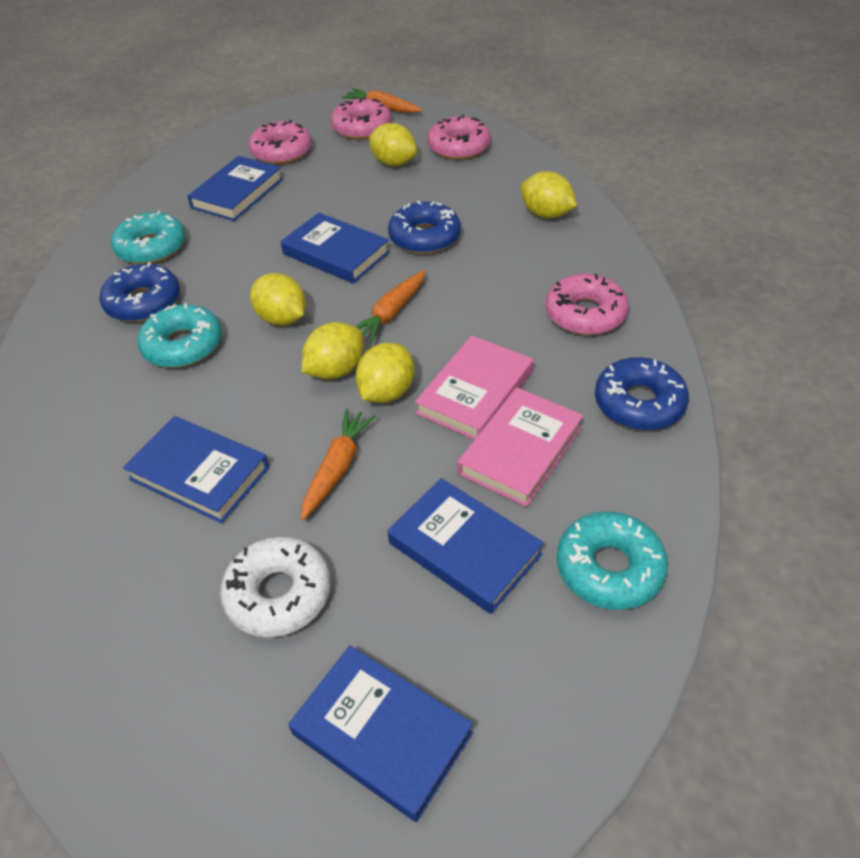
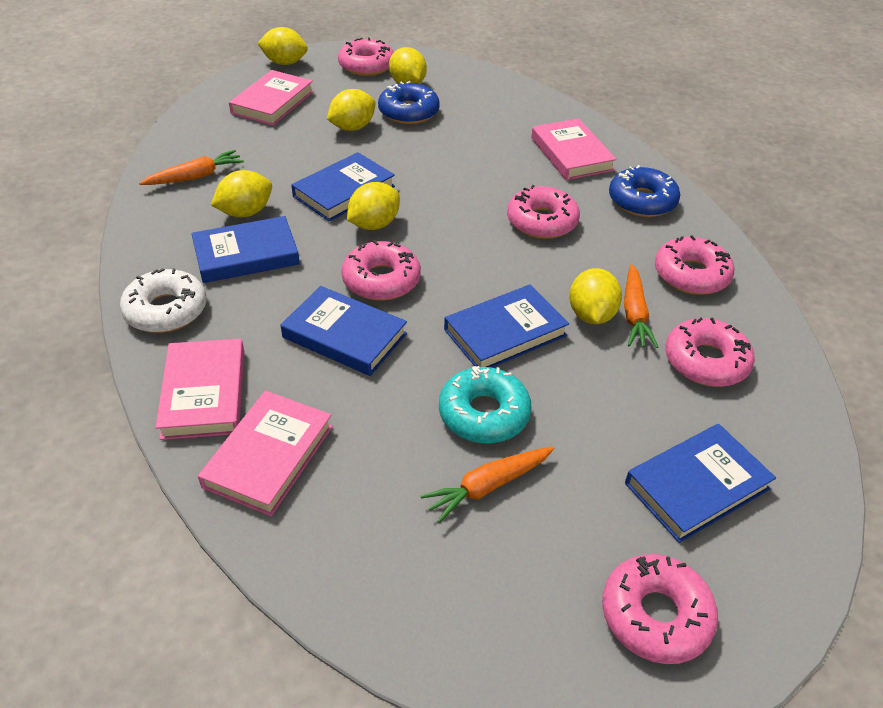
blue donut: [100,262,180,322] [388,201,461,254] [595,357,689,430] = 3 -> [378,81,440,124] [609,165,680,217] = 2
pink book: [415,335,533,440] [457,387,583,507] = 2 -> [155,339,244,440] [198,391,333,516] [229,70,314,126] [531,118,617,180] = 4
pink donut: [248,120,312,164] [331,97,392,140] [427,115,491,160] [546,274,629,335] = 4 -> [338,37,394,76] [341,240,421,301] [507,185,580,239] [602,554,718,664] [655,235,734,295] [665,317,755,387] = 6
turquoise donut: [111,211,185,264] [137,303,222,368] [557,512,668,610] = 3 -> [439,366,532,443] = 1
yellow lemon: [250,273,306,326] [302,322,363,379] [356,343,414,403] [369,123,417,166] [520,171,577,219] = 5 -> [211,170,272,217] [258,27,308,65] [327,89,375,131] [347,182,400,230] [389,47,427,84] [569,268,622,324] = 6

